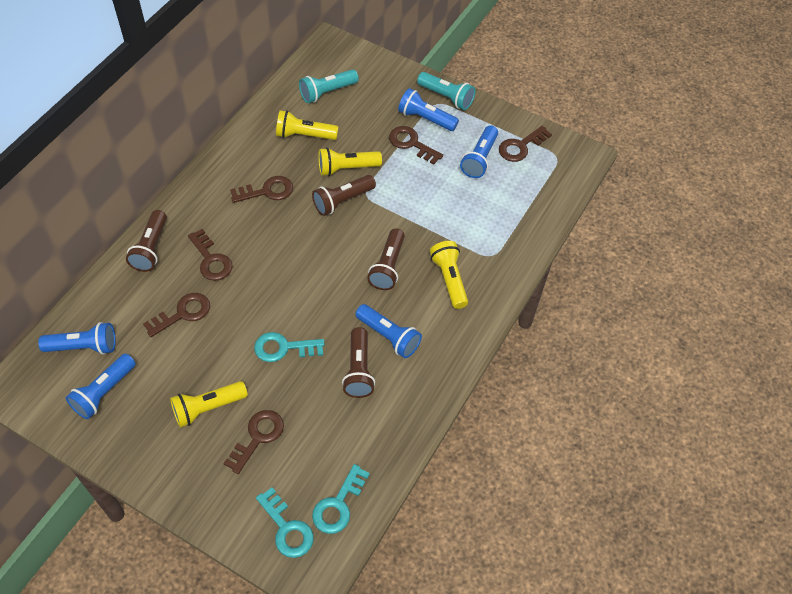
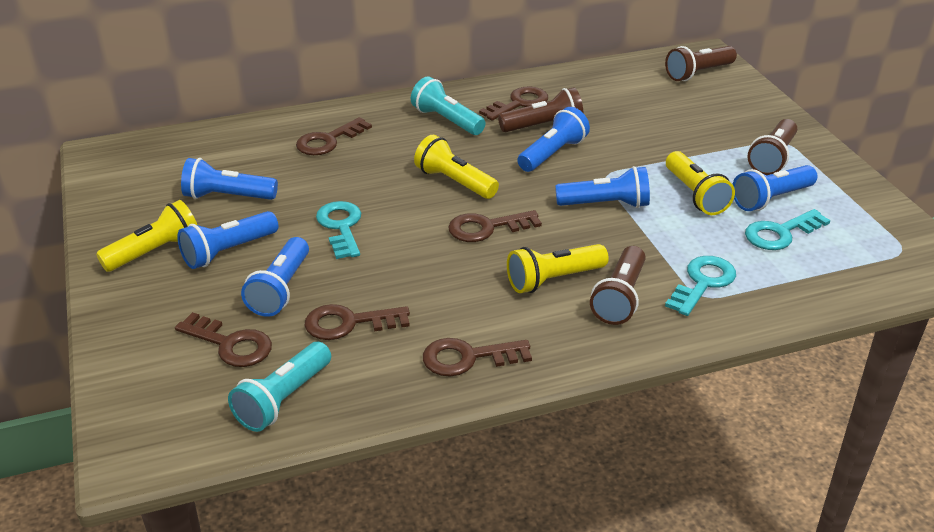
blue flashlight: [38,322,116,355] [66,354,136,419] [355,304,422,358] [398,88,459,131] [460,125,498,178] = 5 -> [177,211,278,269] [181,158,278,200] [241,237,309,317] [517,107,590,172] [555,166,650,208] [733,165,817,211] = 6

